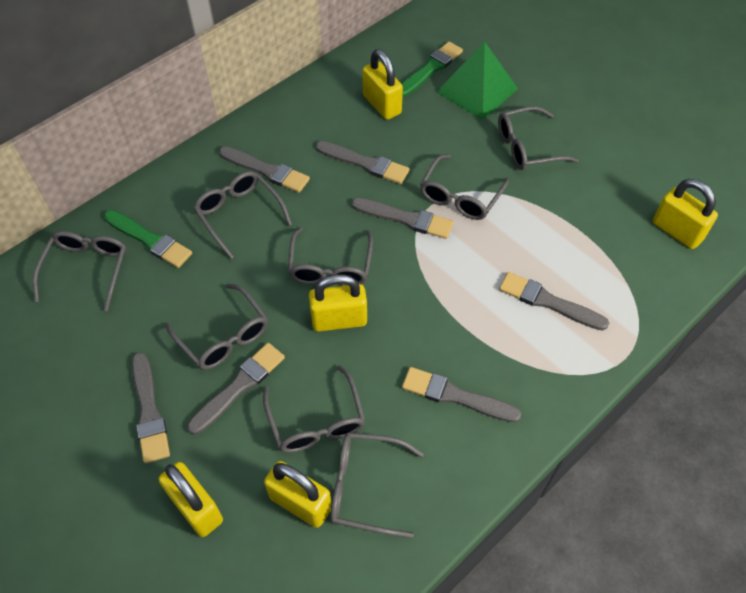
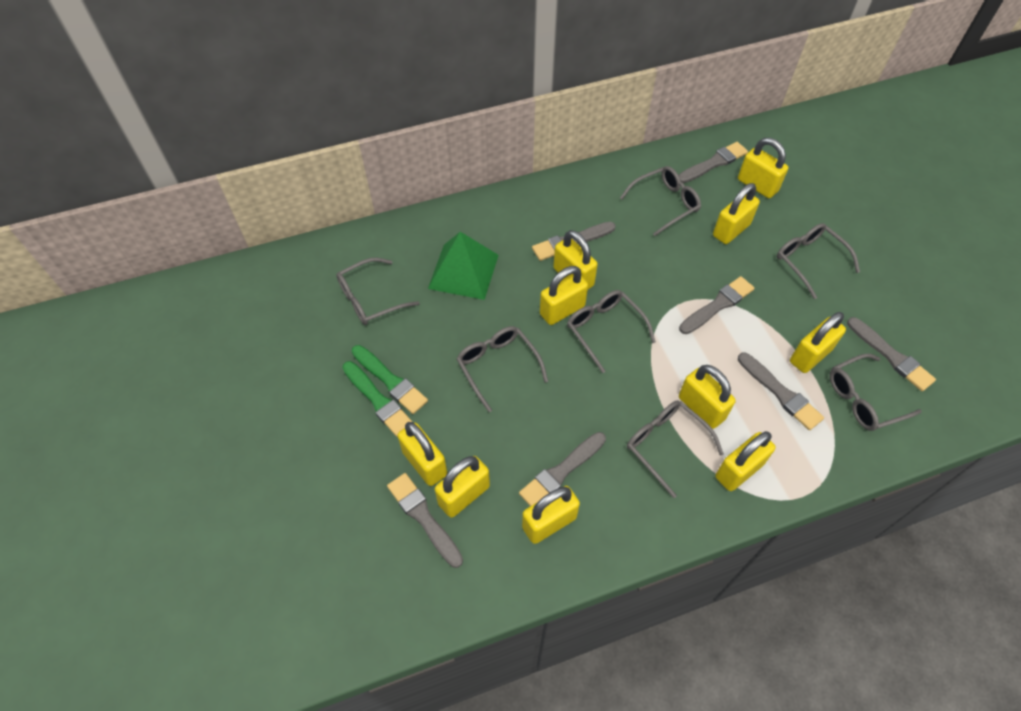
grey glasses: [33,231,127,311] [165,284,268,370] [194,171,292,259] [263,365,365,453] [288,227,373,286] [330,433,424,538] [420,154,509,220] [498,106,579,170] = 8 -> [336,257,420,325] [457,326,548,412] [567,290,656,373] [620,166,701,236] [627,400,724,498] [777,223,860,299] [830,353,922,431] = 7
yellow padlock: [159,462,223,537] [264,461,332,528] [309,274,367,332] [363,49,403,120] [653,179,718,249] = 5 -> [398,422,447,486] [435,456,490,518] [522,486,580,544] [540,266,588,325] [553,230,598,289] [679,365,736,429] [713,183,760,244] [715,431,776,491] [738,138,788,198] [790,312,846,373] = 10

